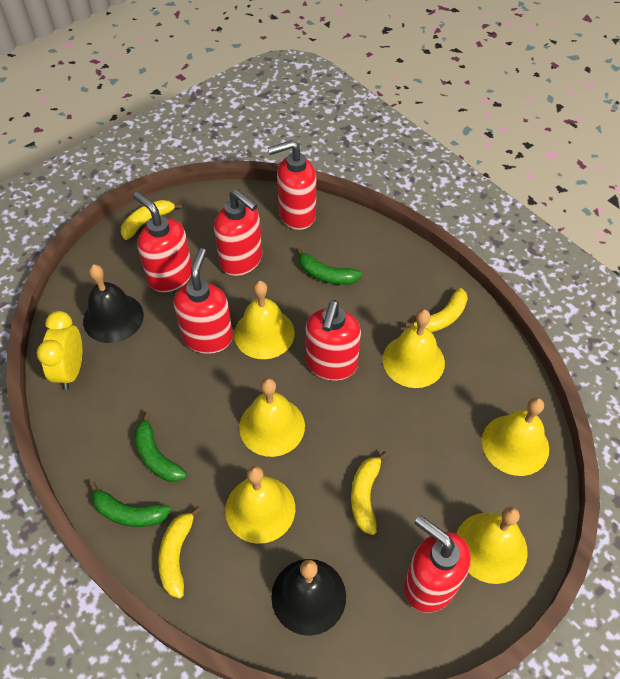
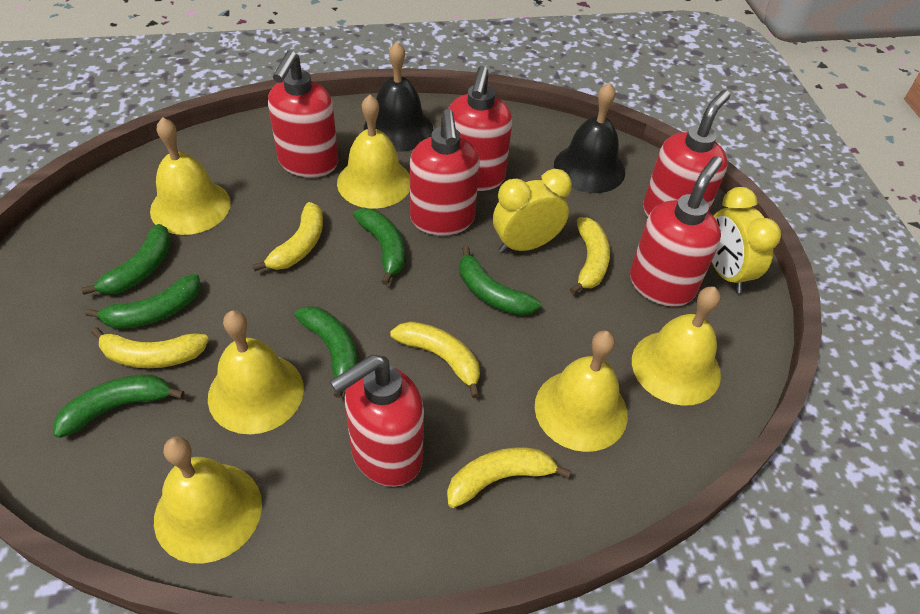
green banana: [89,481,171,527] [134,411,187,482] [296,247,362,285] = 3 -> [54,375,185,438] [81,224,171,295] [85,274,201,329] [294,306,357,398] [353,208,405,285] [460,246,541,316] = 6
yellow banana: [121,200,183,240] [158,506,202,599] [351,451,388,535] [405,288,468,332] = 4 -> [91,327,209,368] [253,202,323,271] [390,321,480,398] [447,448,571,508] [570,217,610,294] = 5
yellow clock: [37,311,82,390] = 1 -> [493,169,572,253] [712,187,781,293] = 2

